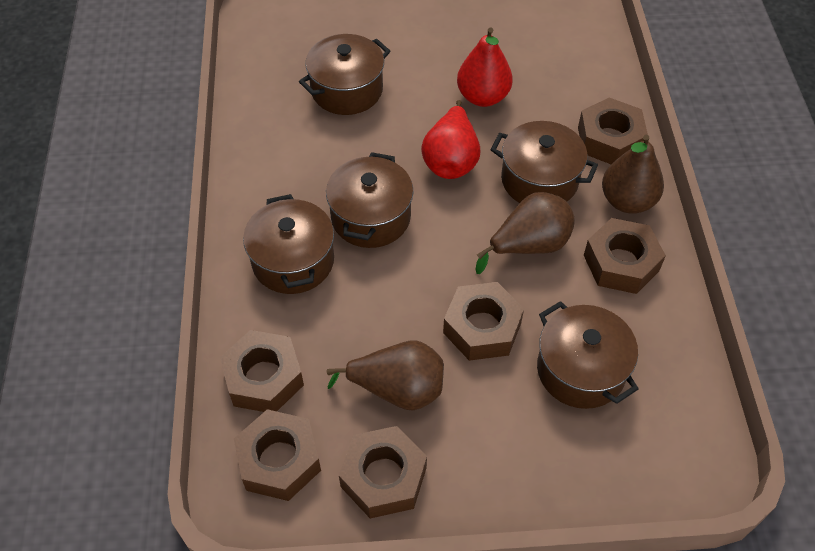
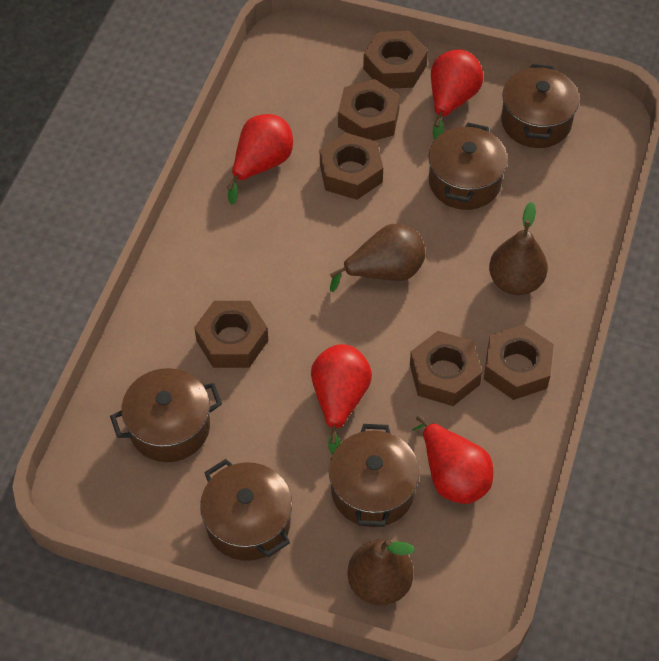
red pear: [421,100,480,179] [457,27,513,107] = 2 -> [227,114,293,204] [311,344,372,455] [412,415,493,504] [431,50,483,139] = 4

